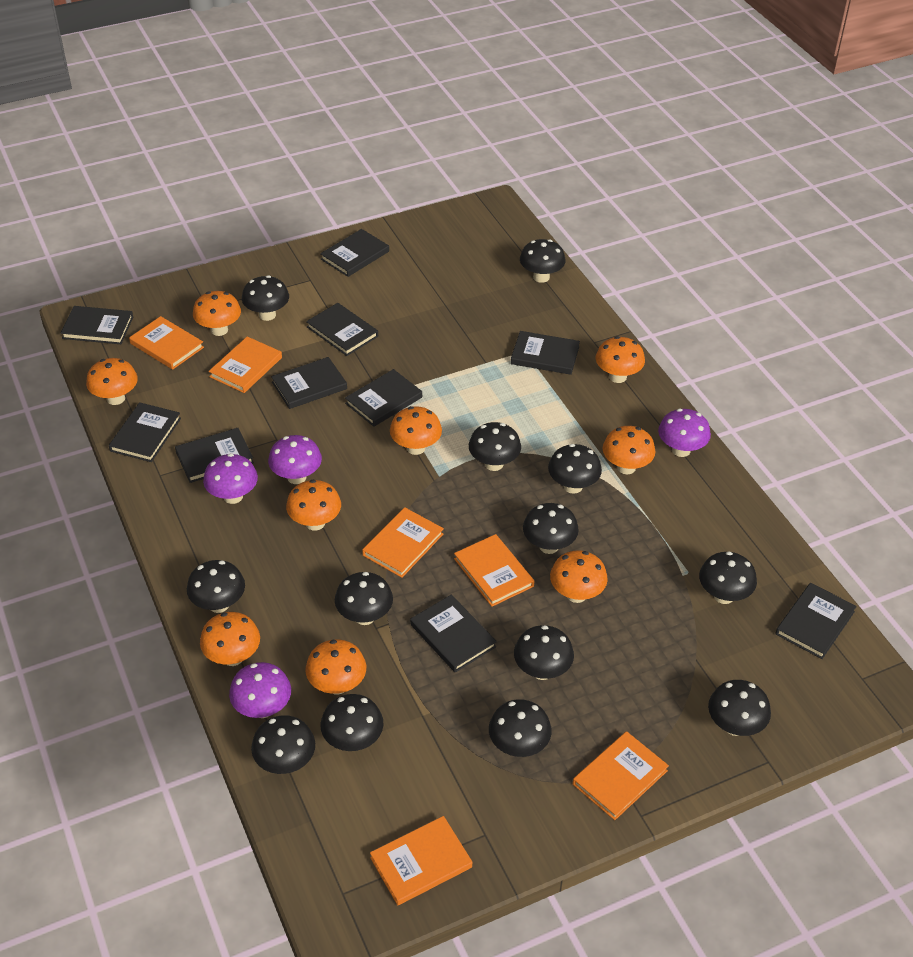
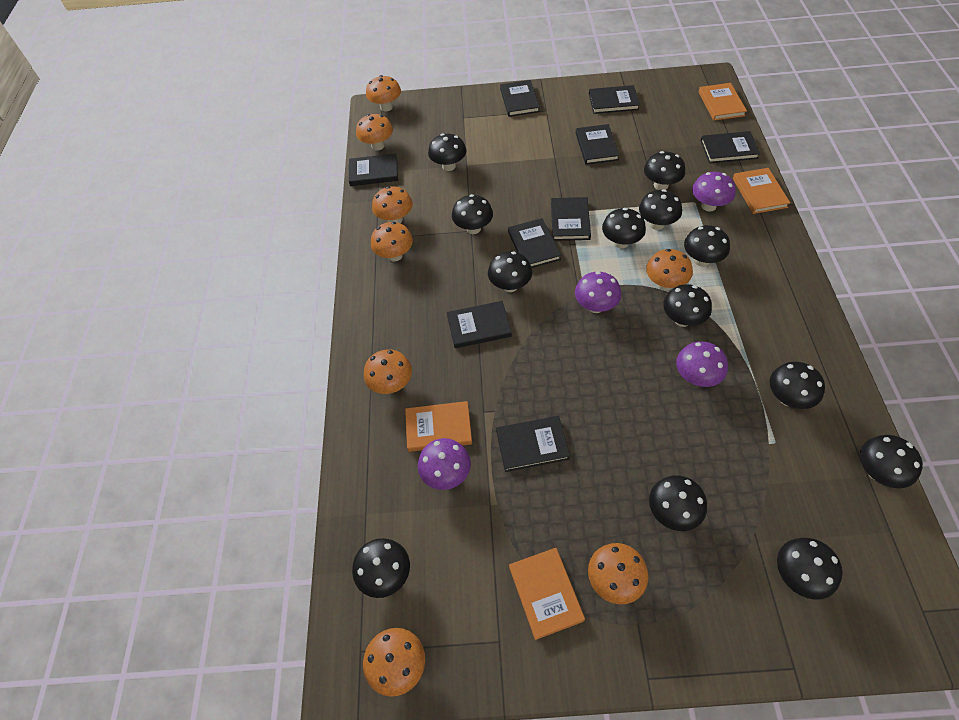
black book: [61,306,133,344] [109,402,181,462] [175,428,254,483] [271,357,347,409] [306,303,378,356] [320,229,389,277] [345,369,422,427] [410,595,497,673] [511,331,580,375] [776,583,857,659] = 10 -> [349,153,398,186] [447,301,512,348] [496,416,570,472] [500,80,540,117] [508,218,561,268] [551,197,591,241] [576,124,620,165] [589,85,640,114] [700,131,760,163] = 9
orange book: [129,316,204,370] [209,336,282,393] [362,507,444,578] [370,816,472,905] [454,534,534,607] [573,731,669,820] = 6 -> [405,401,472,452] [509,548,585,640] [699,83,747,121] [733,168,790,214] = 4
orange mushroom: [86,358,138,405] [193,291,241,336] [200,612,260,666] [286,480,341,531] [305,639,366,695] [390,406,442,455] [550,550,608,603] [595,336,645,383] [602,426,655,474] = 9 -> [356,114,393,151] [363,628,425,697] [364,349,412,394] [366,75,401,111] [371,222,413,262] [372,186,413,223] [588,543,648,604] [646,249,693,291] = 8

